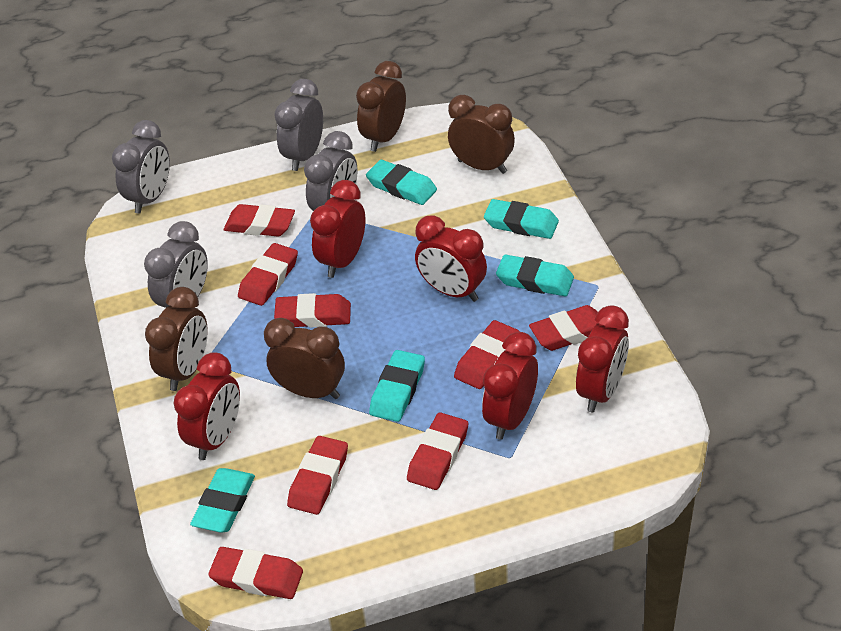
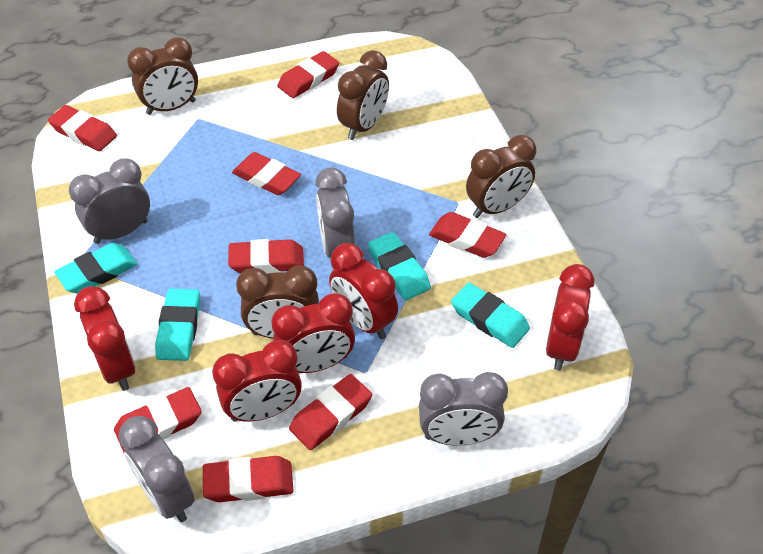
turquoise eraser: [190,468,255,533] [366,160,437,205] [369,350,425,422] [484,199,559,239] [496,255,574,296] = 5 -> [54,243,137,294] [155,289,200,361] [368,232,431,300] [451,283,530,348] = 4

